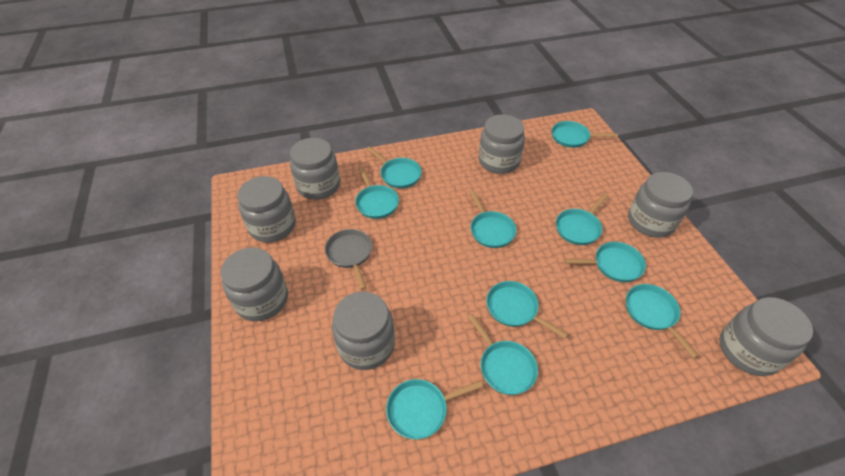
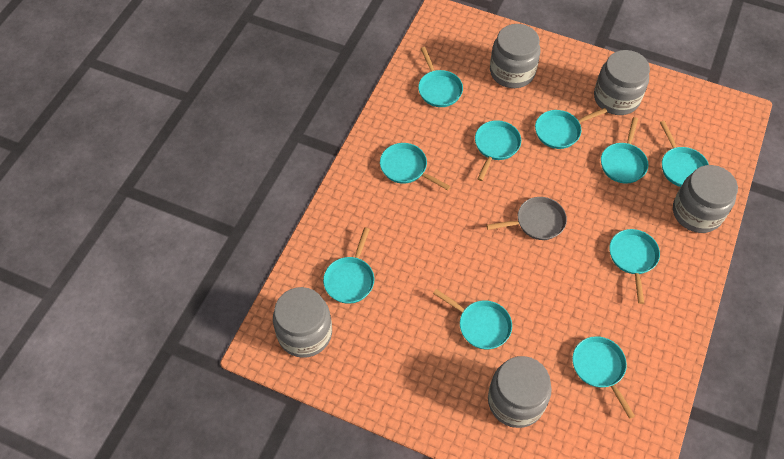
grey jar: [220,247,288,321] [237,176,296,242] [290,138,340,200] [332,292,395,370] [478,114,525,174] [628,172,693,238] [719,297,813,376] = 7 -> [273,287,332,358] [488,356,552,428] [490,24,540,88] [594,50,650,115] [673,165,738,233] = 5

